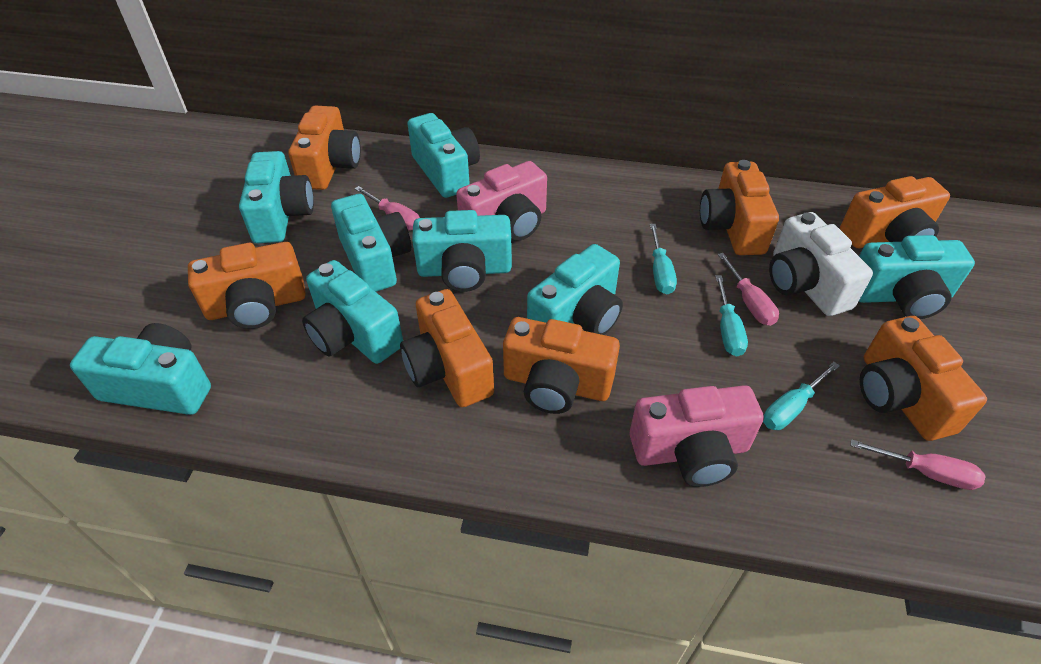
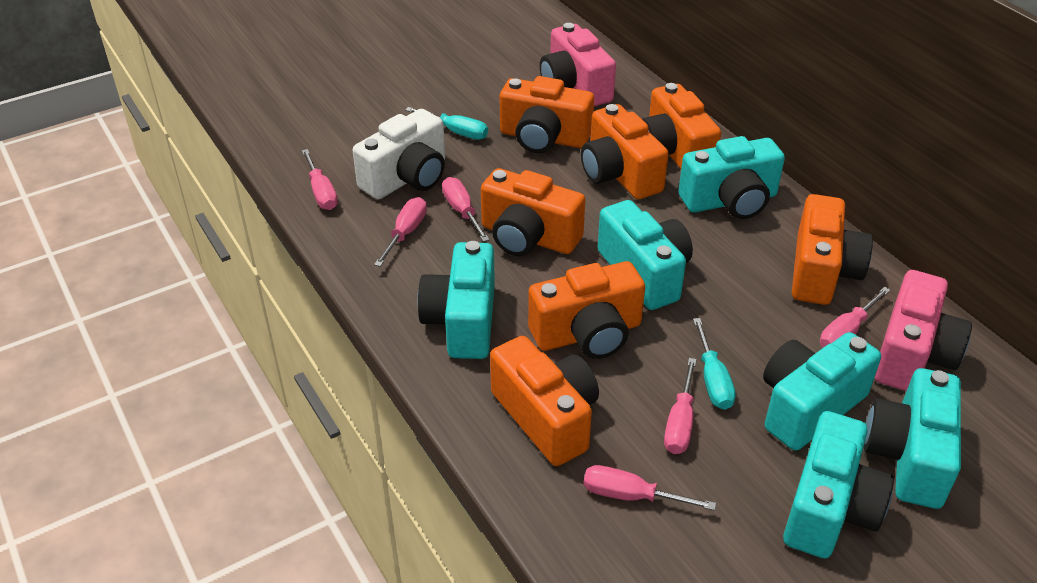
pink screwdriver: [354,186,420,230] [718,253,779,326] [851,439,985,490] = 3 -> [302,149,338,210] [374,197,427,267] [442,177,490,242] [584,465,716,511] [664,358,697,454] [820,287,891,348] = 6
turquoise camera: [70,323,211,415] [239,151,314,243] [302,260,403,364] [331,194,411,292] [407,113,480,198] [412,210,512,292] [527,244,623,335] [859,235,975,319] = 8 -> [417,241,495,359] [597,200,693,310] [678,136,785,219] [763,332,881,451] [783,411,894,558] [864,368,961,509] = 6
turquoise screwdriver: [650,224,677,294] [715,275,748,357] [763,362,840,430] = 3 -> [405,107,488,140] [693,318,736,410] = 2

